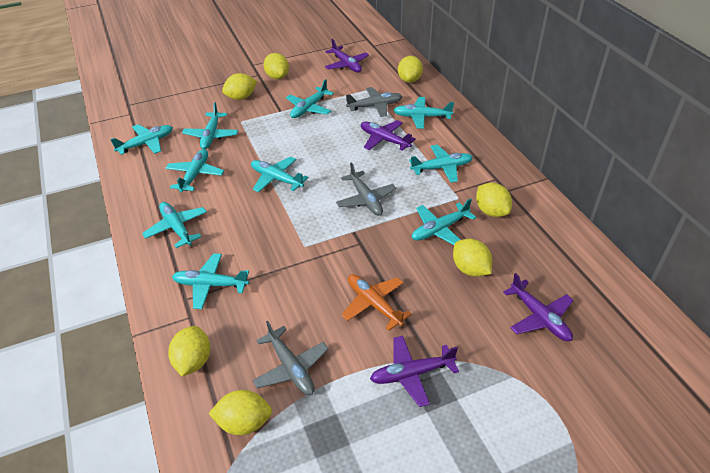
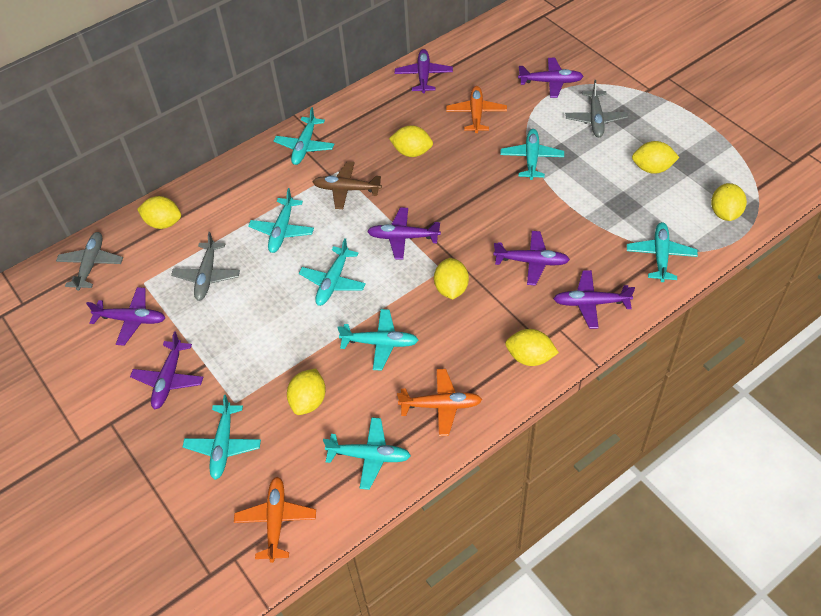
brown plane: none = 0 -> [313,161,382,209] = 1
orange plane: [341,274,412,331] = 1 -> [234,477,316,563] [397,369,482,436] [446,86,507,133] = 3
purple plane: [325,39,369,73] [361,120,416,151] [370,336,459,407] [503,273,574,341] = 4 -> [86,287,165,346] [130,332,203,409] [367,208,441,260] [395,49,453,94] [494,231,570,286] [518,58,584,98] [553,270,635,329] = 7
turquoise plane: [110,124,173,155] [142,202,207,248] [165,149,224,192] [172,253,249,309] [182,102,238,149] [251,156,309,192] [286,79,334,118] [393,97,454,129] [409,145,473,183] [412,198,476,245] = 10 -> [183,395,261,480] [248,188,314,253] [274,107,334,165] [299,238,366,306] [323,417,411,490] [337,309,419,371] [500,129,564,180] [627,222,698,282] = 8

